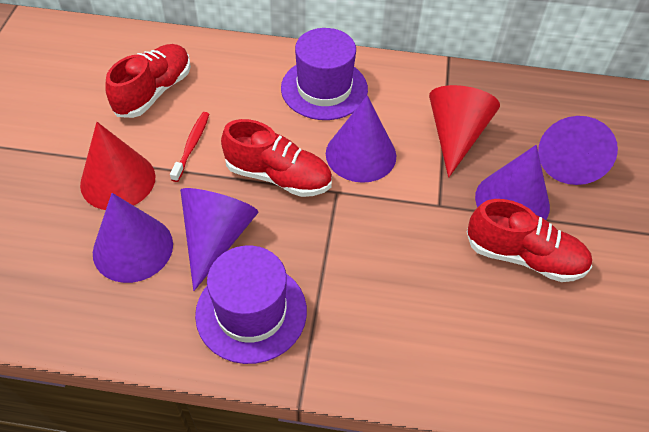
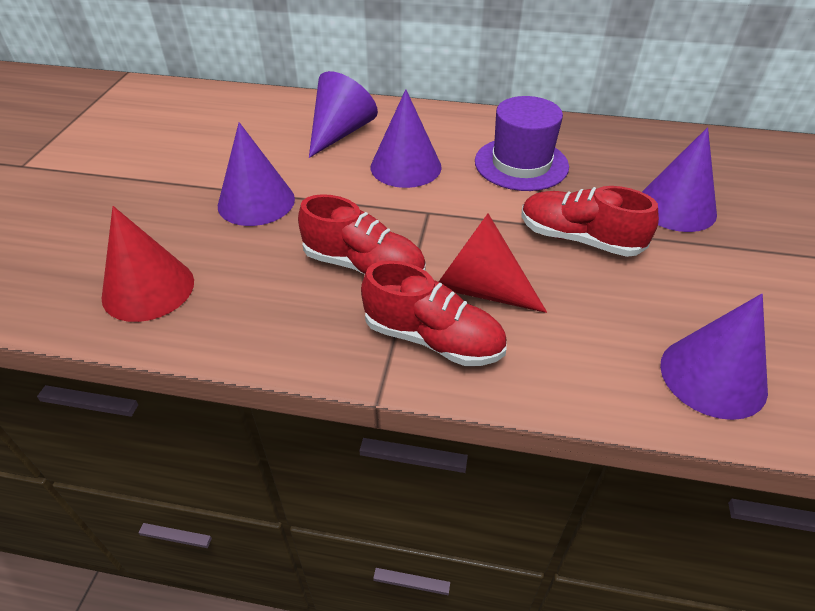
purple hat: [195,245,307,364] [281,28,368,120] = 2 -> [475,96,569,191] = 1
red toothbrush: [170,112,209,182] = 1 -> none = 0

